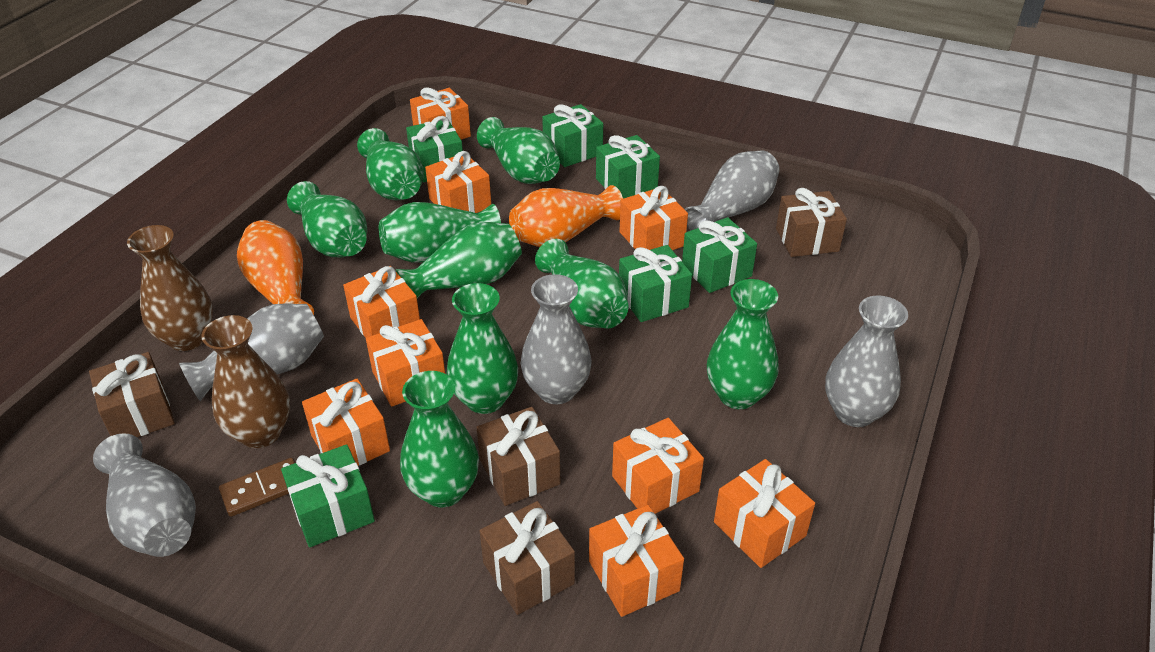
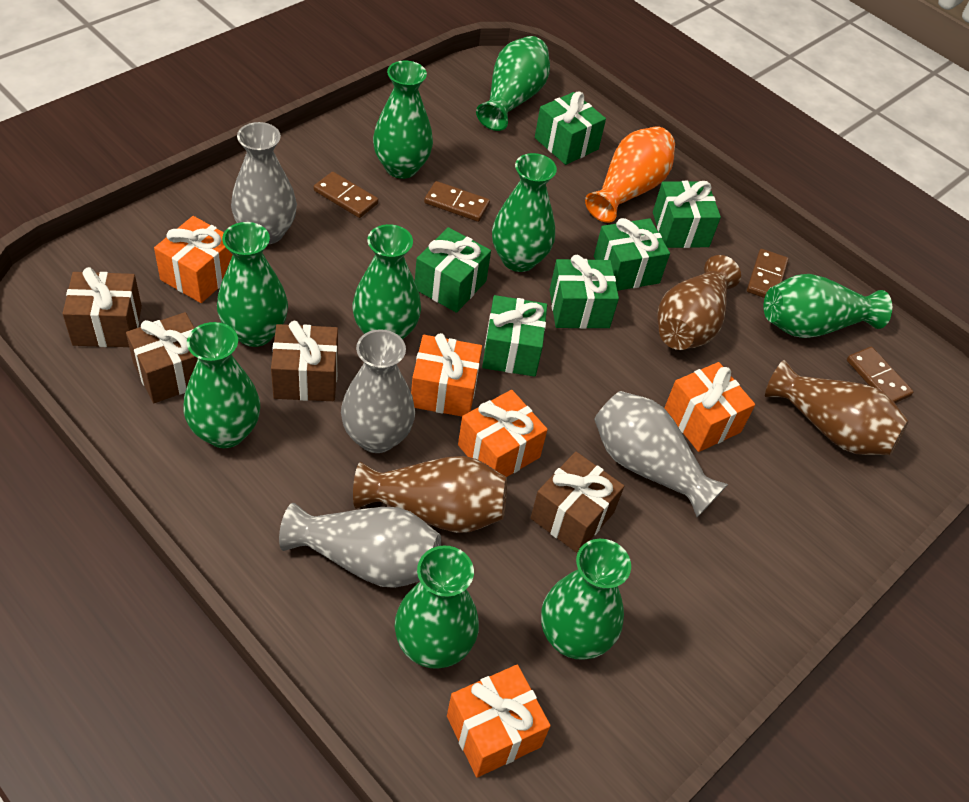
brown domino: [219,458,295,517] = 1 -> [314,172,378,218] [424,181,490,222] [747,249,789,298] [847,347,913,403] = 4
brown vase: [127,225,213,351] [201,315,290,448] = 2 -> [353,456,507,533] [657,255,741,350] [765,360,909,455] = 3
grey vase: [93,433,196,557] [179,303,324,401] [521,274,592,404] [684,150,780,230] [825,296,908,427] = 5 -> [231,122,297,245] [279,503,441,588] [341,329,415,453] [594,391,728,517] = 4
orange gift: [302,379,390,466] [343,266,420,338] [366,319,445,407] [410,88,471,140] [425,151,491,213] [589,505,684,617] [612,418,704,514] [619,186,688,250] [714,459,815,568] = 9 -> [154,216,233,303] [411,333,482,416] [447,665,551,778] [458,390,548,477] [664,362,755,452] = 5
orange vase: [237,220,314,315] [509,185,623,247] = 2 -> [585,126,675,223] = 1

